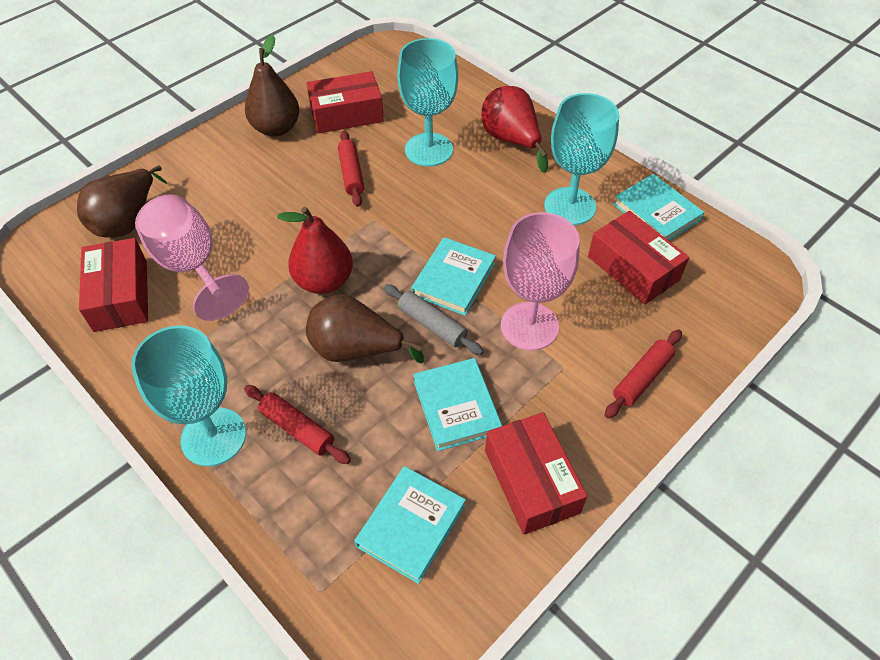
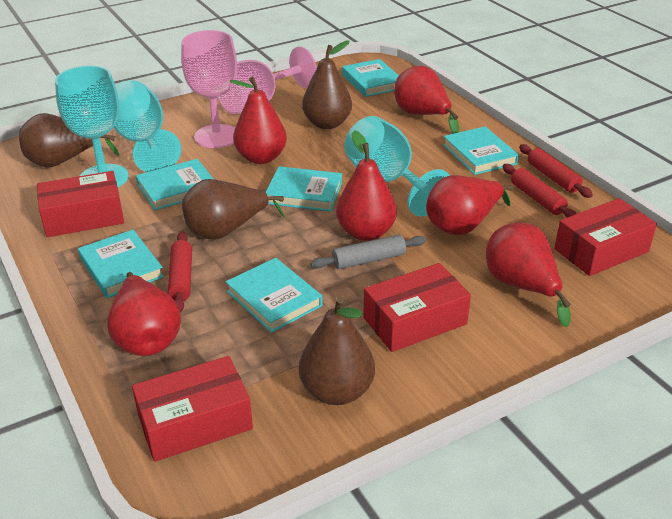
brown pear: [77,165,167,237] [245,35,300,137] [306,294,424,364] = 3 -> [19,113,119,168] [182,179,285,240] [299,297,375,405] [302,40,352,129] = 4
red pear: [277,207,353,294] [481,86,548,173] = 2 -> [107,272,181,356] [230,77,287,164] [336,130,397,241] [394,66,459,134] [426,175,513,235] [486,223,571,327] = 6
turquoise book: [354,466,466,584] [411,237,496,316] [413,358,502,451] [613,174,704,241] = 4 -> [78,230,164,298] [136,159,214,210] [226,258,323,333] [266,166,342,212] [342,59,399,97] [443,126,519,175] = 6

